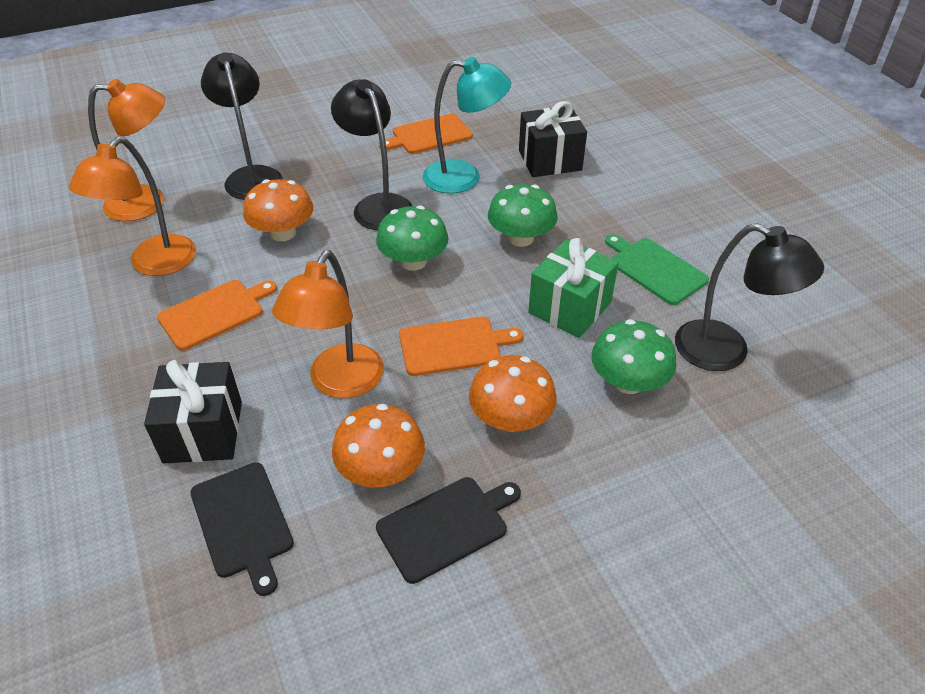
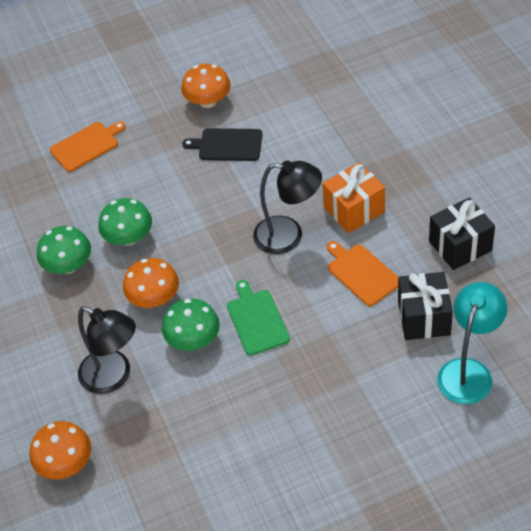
black cutting board: [190,462,294,596] [376,477,521,584] = 2 -> [182,128,262,161] = 1
black lamp: [201,52,282,200] [331,79,412,230] [675,223,824,371] = 3 -> [78,306,136,394] [253,160,322,254] = 2
green gift: [528,238,619,338] = 1 -> none = 0
orange cutting board: [157,280,277,351] [379,113,473,154] [399,317,523,376] = 3 -> [50,121,126,172] [327,241,398,306] = 2
orange gift: none = 0 -> [322,162,385,233] = 1
orange lamp: [69,137,196,276] [88,79,165,221] [272,251,384,398] = 3 -> none = 0

